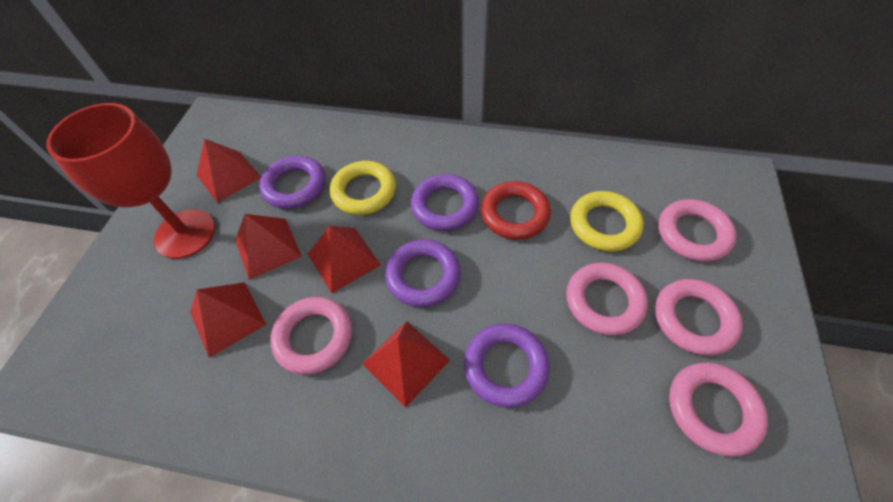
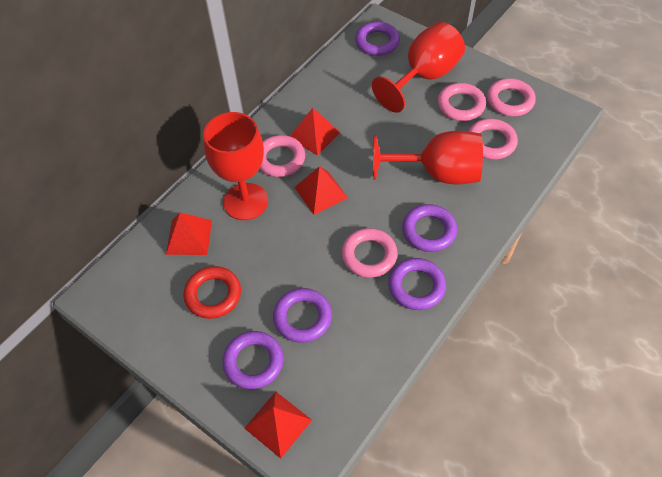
purple ring: [259,156,325,209] [385,239,461,307] [411,174,479,231] [464,323,550,408] = 4 -> [222,331,283,389] [273,288,332,343] [355,22,400,56] [388,258,446,310] [402,204,457,252] = 5
red goblet: [46,103,215,259] = 1 -> [203,112,268,220] [372,22,465,113] [373,131,483,184] = 3
red pyramid: [190,282,266,358] [197,139,261,203] [235,214,302,280] [308,226,381,293] [362,321,450,408] = 5 -> [166,213,212,255] [244,392,312,458] [290,108,341,155] [294,166,348,215] = 4
yellow ring: [330,161,396,215] [570,191,644,252] = 2 -> none = 0

